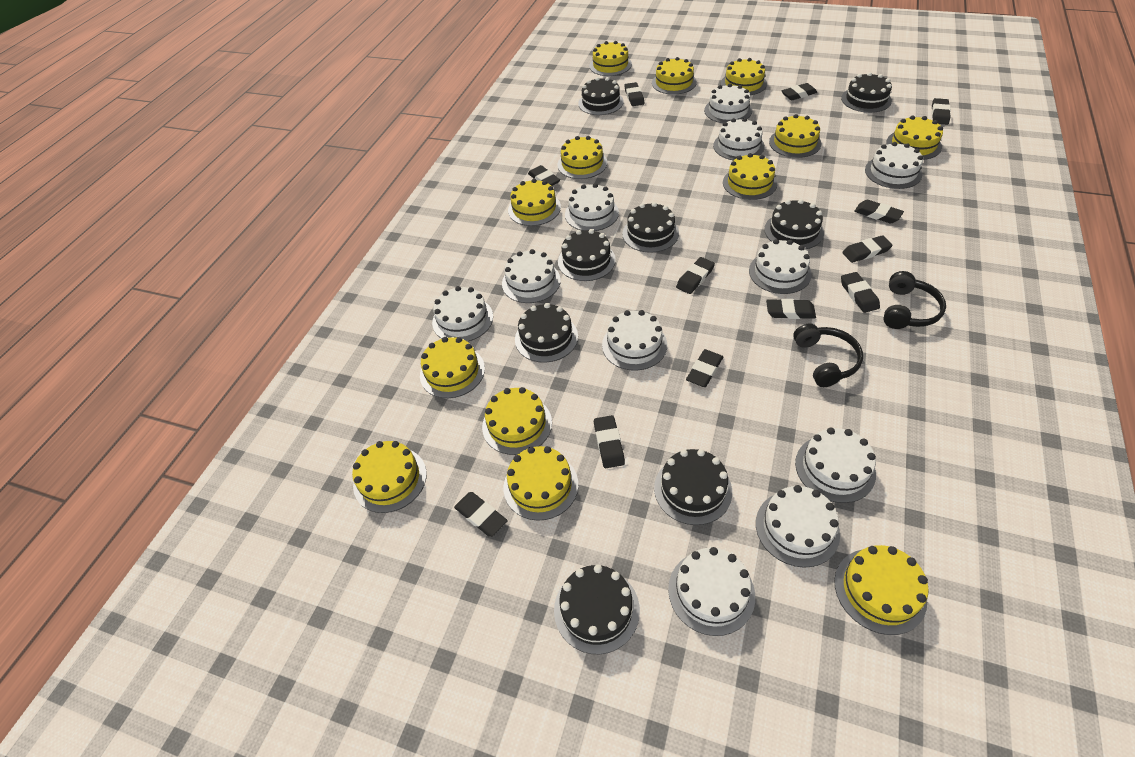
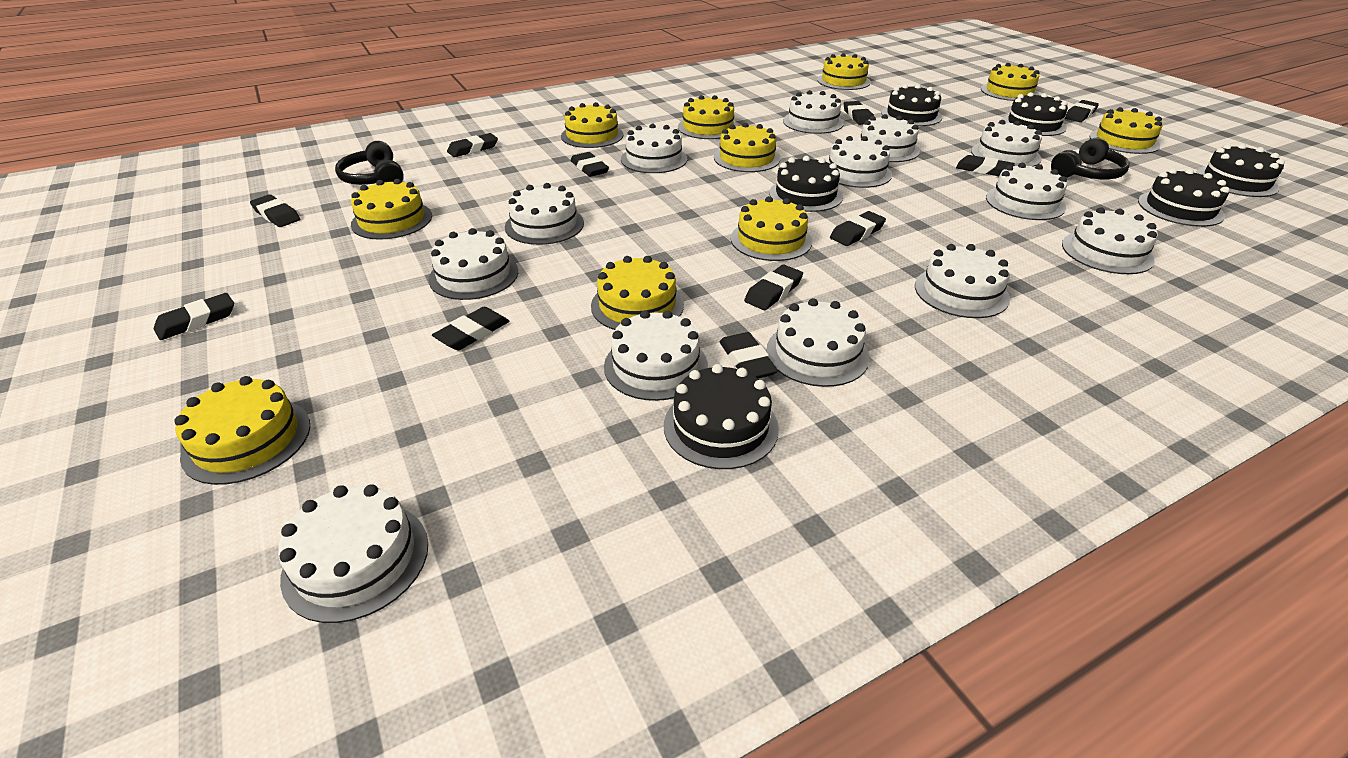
black cake: [515,303,578,363] [554,565,640,654] [558,229,616,281] [578,77,624,115] [622,202,679,253] [654,449,732,525] [764,199,824,250] [841,72,892,113] = 8 -> [664,364,779,469] [769,156,843,212] [881,84,942,126] [1002,92,1068,136] [1138,168,1229,227] [1196,144,1285,197] = 6
black eraser: [454,492,508,537] [528,165,560,186] [594,415,625,468] [625,82,644,106] [676,257,715,294] [686,349,723,387] [766,299,816,319] [782,83,817,101] [841,272,880,313] [842,235,893,263] [854,200,904,223] [932,98,951,125] = 12 -> [154,293,234,340] [250,194,300,227] [432,307,509,350] [447,133,498,157] [571,152,609,177] [719,332,778,378] [744,265,803,310] [830,211,886,246] [844,101,874,125] [956,155,1015,176] [1065,100,1099,122] = 11
white cake: [432,286,493,342] [502,249,561,303] [565,183,619,231] [602,310,667,371] [668,547,755,636] [704,83,752,123] [713,118,765,160] [749,239,812,294] [756,485,840,568] [795,427,876,503] [865,142,923,189] = 11 -> [278,484,428,623] [429,228,518,300] [505,183,584,245] [604,310,708,401] [621,124,687,173] [766,298,870,387] [783,90,844,134] [827,136,892,188] [861,114,920,162] [915,244,1010,318] [971,120,1042,167] [986,163,1067,220] [1062,207,1158,274] = 13
yellow cake: [352,441,427,513] [420,337,485,398] [482,387,552,455] [503,446,578,521] [508,179,561,226] [558,136,607,179] [589,41,632,76] [652,57,697,95] [721,58,767,95] [723,153,777,200] [769,114,821,158] [834,545,929,635] [886,115,943,160] = 13 -> [174,376,310,485] [351,179,432,240] [561,102,624,148] [591,256,684,330] [678,95,738,139] [714,123,780,172] [731,196,812,261] [817,53,871,90] [981,63,1040,101] [1089,107,1163,154] = 10

